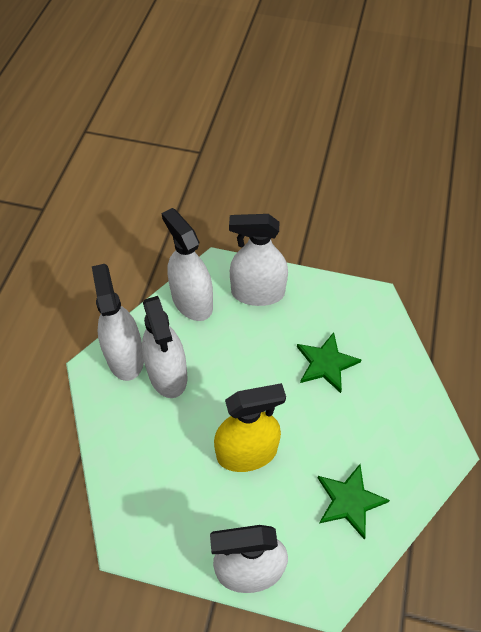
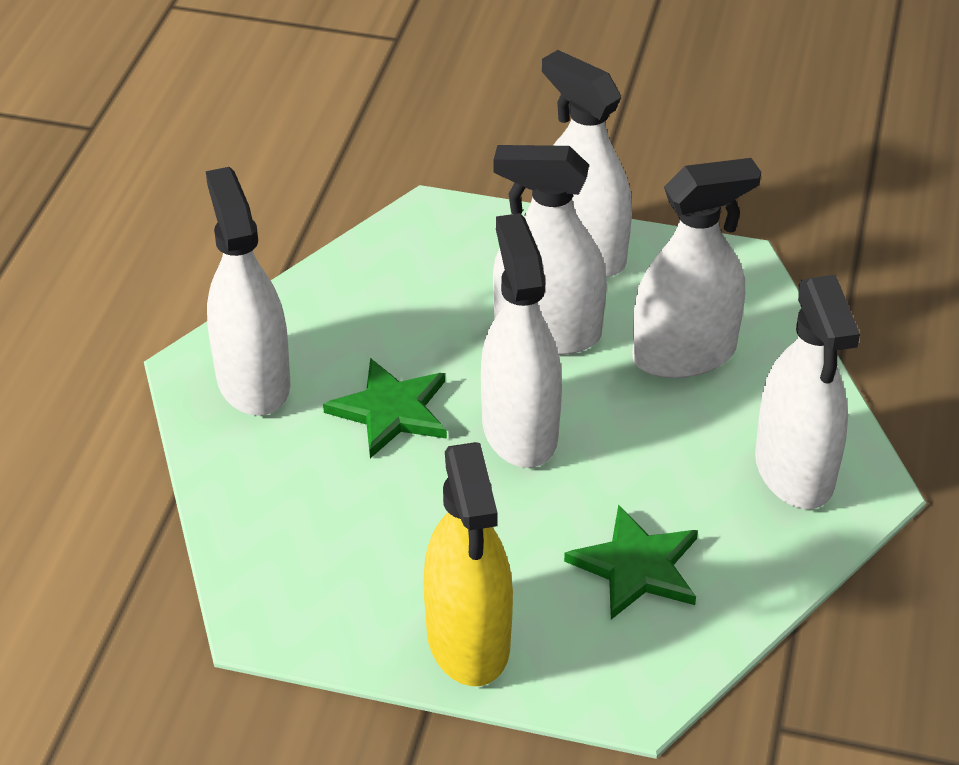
white spray bottle: [92,264,144,381] [142,296,188,398] [161,208,213,321] [210,525,288,593] [229,214,288,306] = 5 -> [206,167,290,416] [481,213,562,468] [493,145,607,355] [542,50,632,277] [632,158,761,378] [755,275,860,509] = 6

